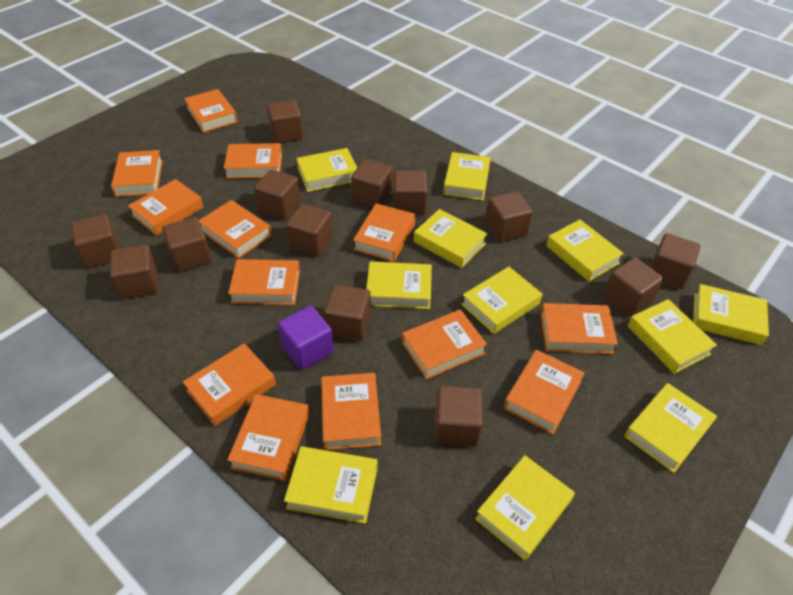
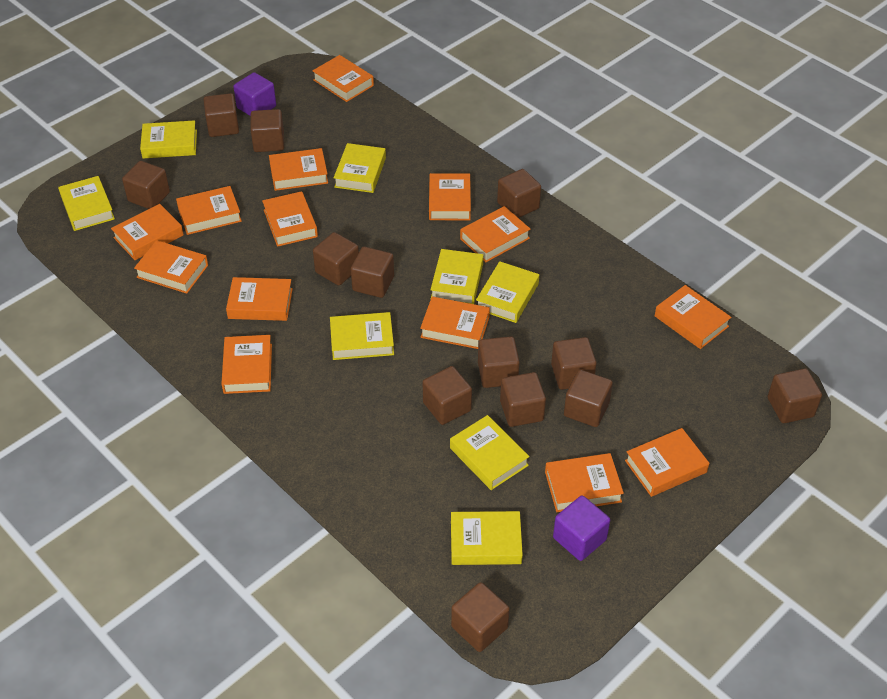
orange book: [111,150,163,197] [128,179,204,236] [183,343,276,426] [184,89,238,133] [199,200,272,259] [224,143,282,179] [227,394,310,481] [228,259,300,305] [321,373,381,450] [353,203,416,262] [402,309,487,379] [504,350,585,434] [540,303,618,354] = 13 -> [111,204,184,260] [134,240,208,294] [176,186,242,235] [221,335,272,394] [226,277,293,321] [262,191,318,247] [269,148,328,191] [312,55,374,102] [420,297,490,349] [429,173,471,220] [460,206,530,262] [545,453,624,512] [625,428,709,497] [655,285,731,349] = 14
purple cube: [278,306,334,370] = 1 -> [233,72,276,116] [553,495,610,561] = 2
yellow book: [284,446,378,524] [296,148,357,192] [366,261,432,309] [414,209,488,268] [443,152,491,201] [461,267,542,334] [475,455,575,560] [546,220,624,281] [624,383,717,473] [628,299,717,374] [693,284,769,345] = 11 -> [58,176,115,231] [140,120,197,158] [330,312,394,360] [334,143,386,193] [430,249,484,304] [450,415,530,490] [451,511,523,565] [476,261,539,323] = 8

